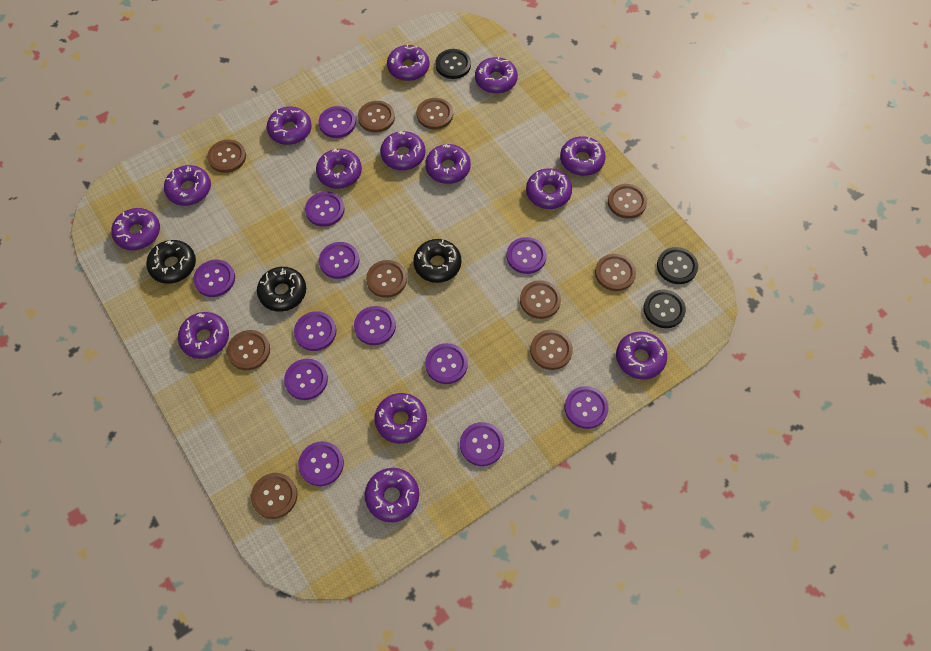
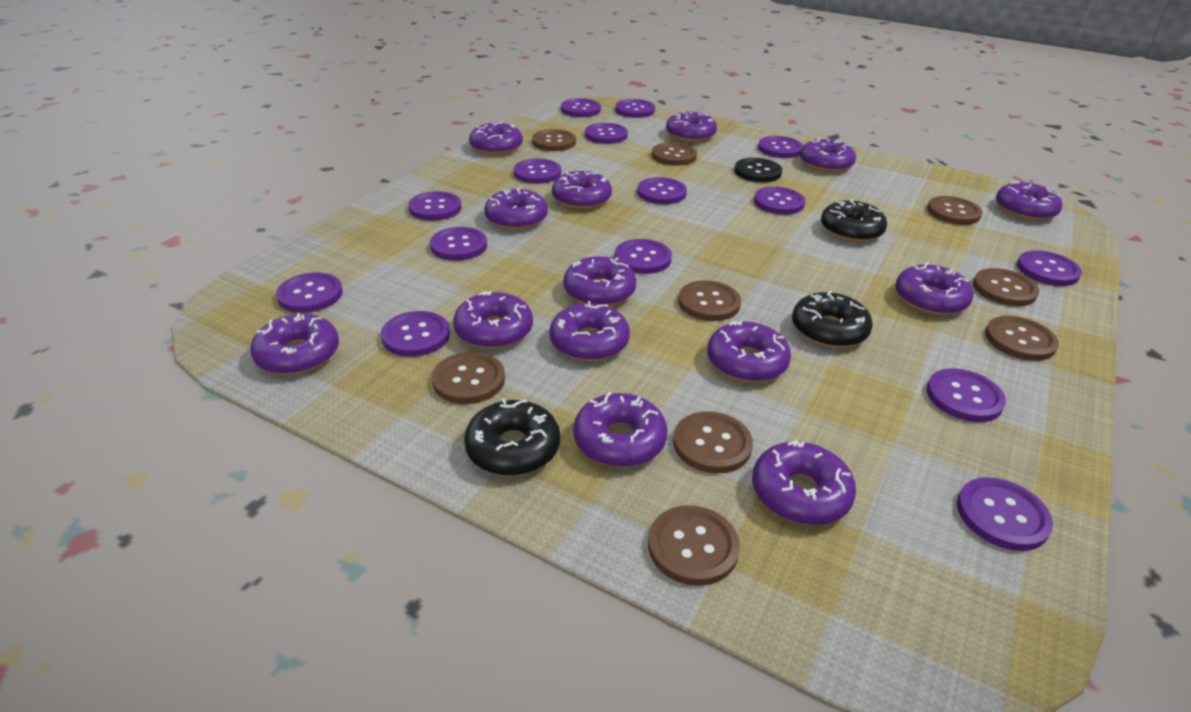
black button: [436,49,471,79] [644,289,686,328] [657,247,698,284] = 3 -> [734,158,782,182] = 1
brown button: [207,140,246,173] [227,330,270,370] [251,473,298,519] [358,101,395,133] [366,260,407,298] [417,98,453,130] [520,280,561,319] [530,330,573,370] [595,254,636,291] [608,184,647,219] = 10 -> [432,352,505,404] [532,129,576,151] [648,505,740,586] [652,142,697,166] [673,411,753,473] [678,281,741,321] [927,196,982,225] [973,268,1039,306] [985,316,1059,361] = 9
purple button: [193,259,235,297] [284,359,328,400] [294,311,337,351] [298,441,344,486] [305,192,345,227] [318,106,356,138] [319,242,360,279] [354,306,396,345] [425,343,468,384] [460,422,504,466] [507,237,547,274] [565,386,609,429] = 12 -> [276,272,343,313] [381,311,450,357] [408,191,462,221] [430,227,487,261] [514,159,561,184] [561,98,601,117] [585,123,628,144] [615,99,655,118] [615,239,672,274] [637,177,687,204] [754,187,805,215] [758,136,803,158] [927,368,1006,422] [957,477,1053,551] [1017,250,1082,286] = 15

